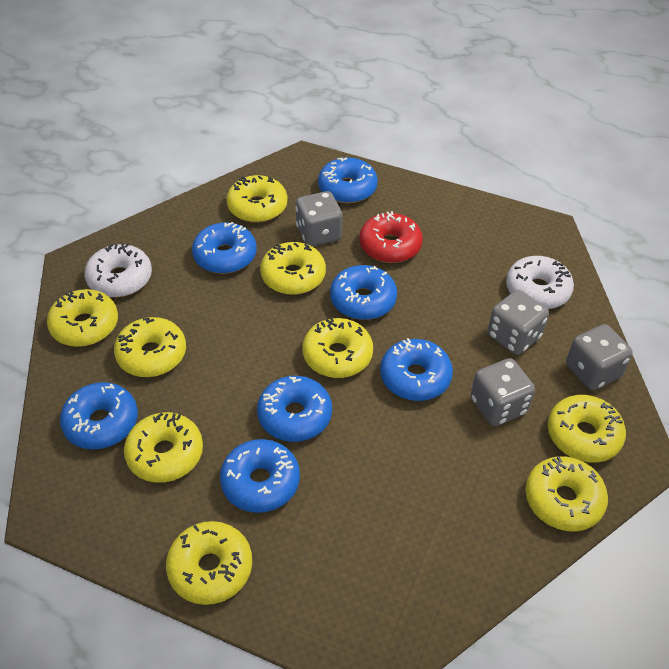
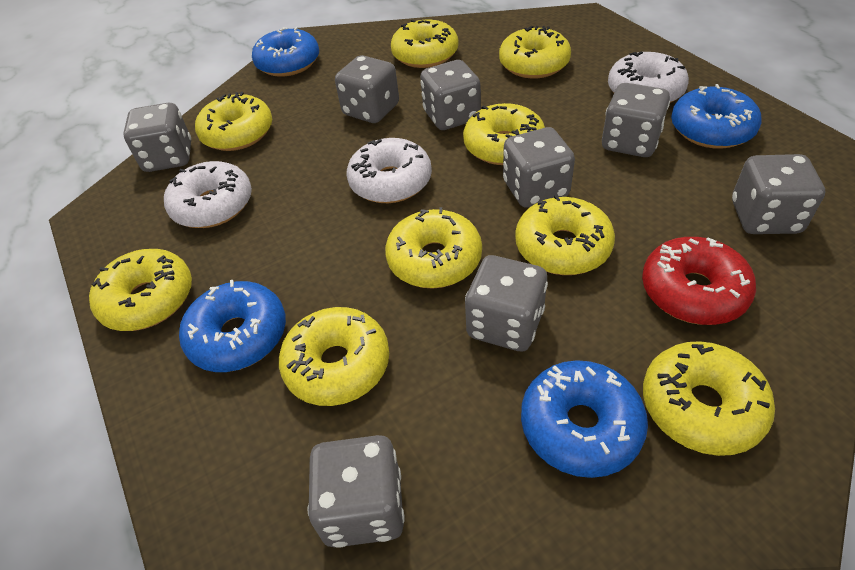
blue donut: [60,382,138,450] [192,222,257,274] [220,439,300,513] [257,376,332,442] [318,157,378,203] [330,265,397,320] [380,338,453,401] = 7 -> [179,280,286,372] [252,27,319,77] [521,360,648,478] [671,84,762,149] = 4
grey dice: [295,191,343,247] [471,358,535,426] [488,290,549,355] [566,324,633,390] = 4 -> [123,103,191,172] [308,435,405,548] [335,55,399,123] [420,60,481,130] [465,255,548,351] [503,127,575,208] [602,83,670,157] [732,154,825,234] = 8
white donut: [84,243,152,297] [506,256,574,309] = 2 -> [164,161,252,228] [347,138,432,203] [608,51,689,103] = 3

